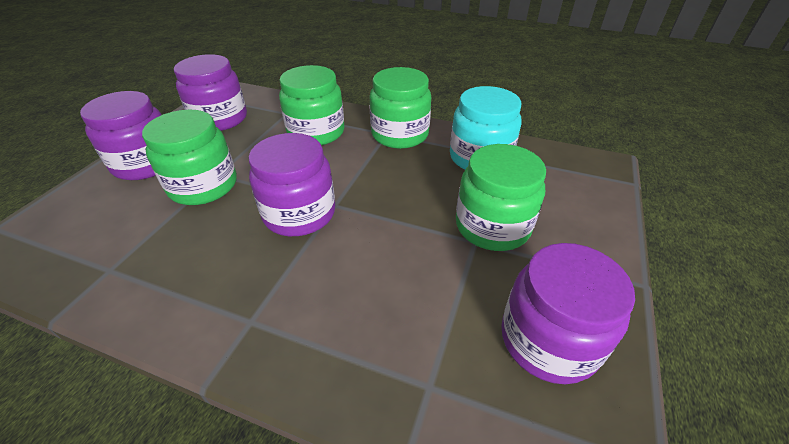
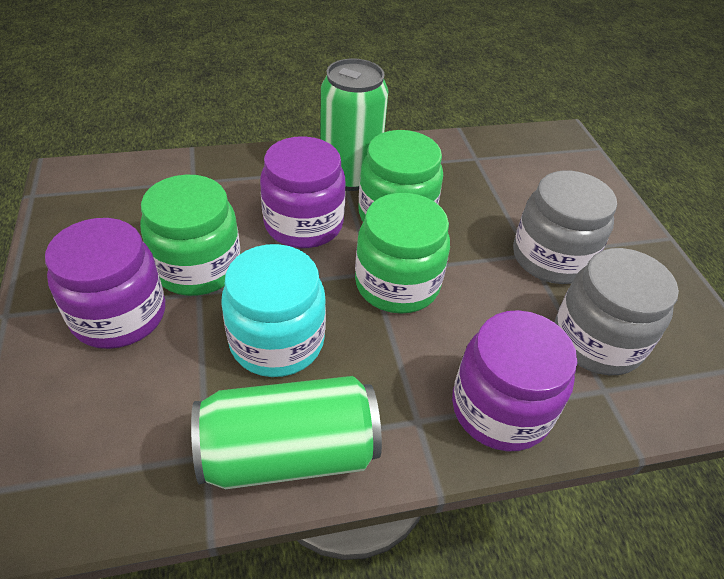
green can: none = 0 -> [191,376,382,489] [320,59,388,191] = 2
green jar: [142,110,237,205] [279,65,345,145] [369,67,431,149] [456,144,546,251] = 4 -> [140,175,241,296] [355,193,450,314] [359,130,443,222] = 3
grey jar: none = 0 -> [513,171,617,284] [555,248,679,375] = 2
purple jar: [80,91,162,180] [174,54,247,131] [249,133,335,236] [501,243,635,384] = 4 -> [45,218,165,349] [260,136,346,248] [452,310,578,452] = 3

